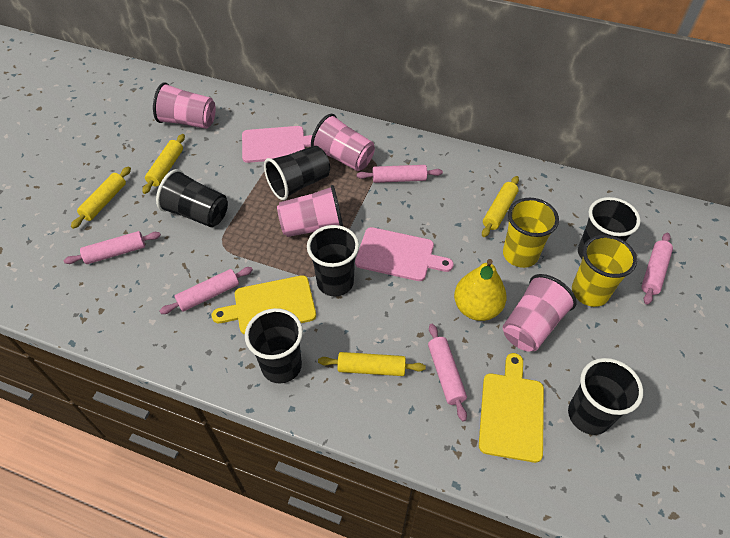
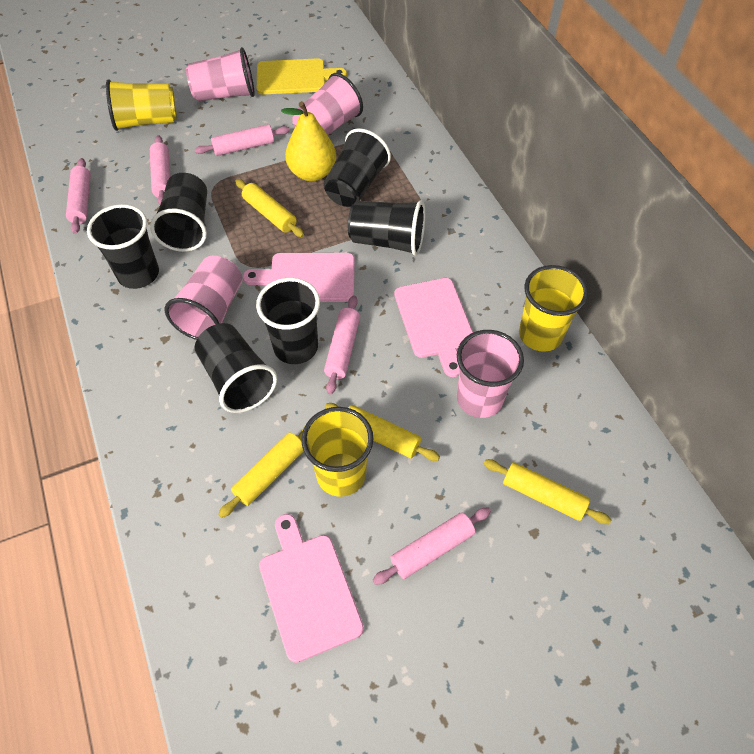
pink cutting board: [242,126,312,163] [355,227,453,281] = 2 -> [243,253,355,302] [259,514,364,663] [394,278,473,377] = 3
yellow cup: [503,198,559,268] [572,235,637,307] = 2 -> [106,79,177,131] [302,407,374,497] [519,265,588,352] = 3
yellow cutting board: [212,275,316,334] [479,353,544,463] = 2 -> [257,58,347,95] = 1

